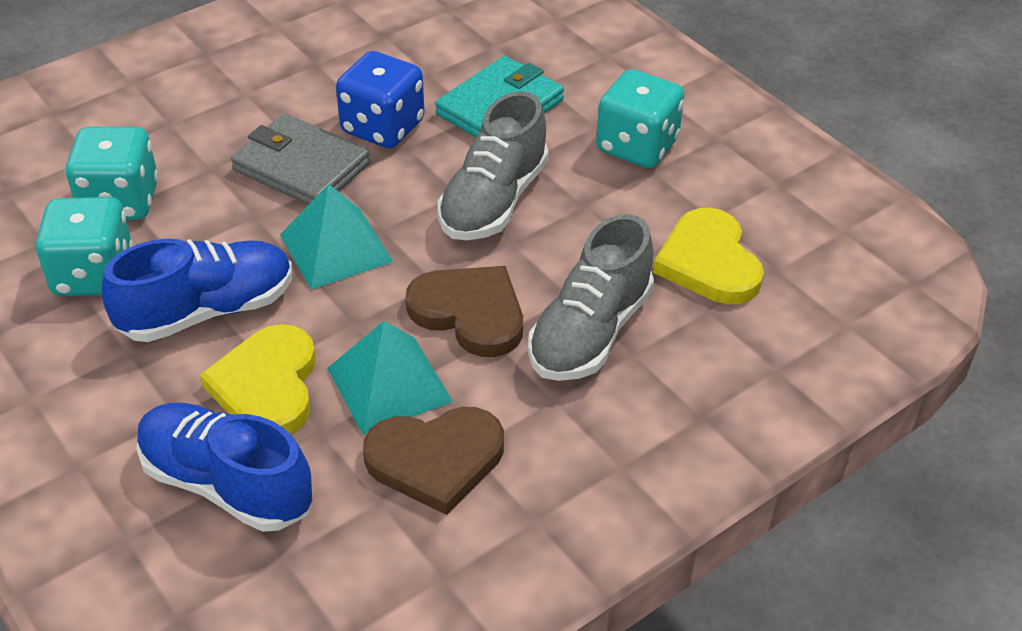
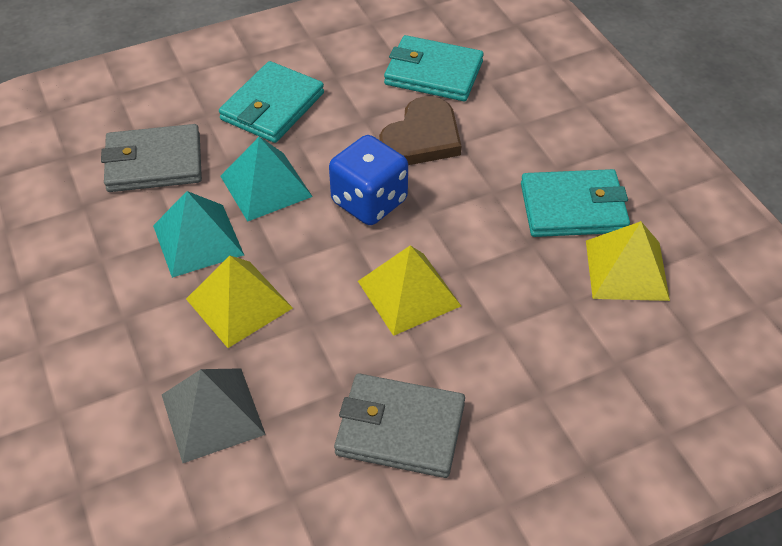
blue shoe: [102,239,293,342] [136,403,313,532] = 2 -> none = 0
brown heart: [363,407,504,515] [405,266,523,357] = 2 -> [379,96,461,165] = 1
grey pyramid: none = 0 -> [162,368,266,463] = 1
grey shoe: [438,91,549,240] [528,214,654,381] = 2 -> none = 0
grey wallet: [231,113,370,205] = 1 -> [101,124,202,192] [334,373,465,478] = 2
turquoise dice: [36,197,133,296] [65,127,158,220] [596,69,684,168] = 3 -> none = 0
turquoise wallet: [435,56,564,137] = 1 -> [219,61,324,143] [384,35,484,101] [521,169,630,237] = 3
yellow heart: [200,324,316,434] [653,208,764,304] = 2 -> none = 0
yellow pyramid: none = 0 -> [186,256,293,348] [358,245,461,336] [586,221,670,301] = 3

